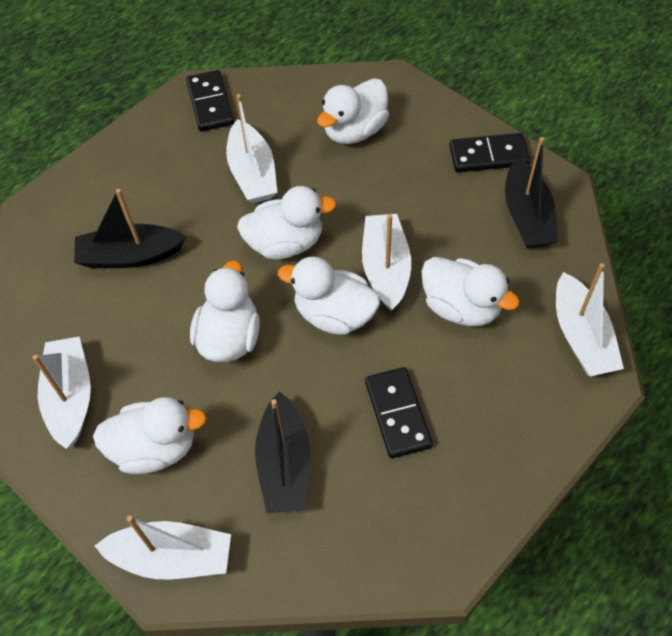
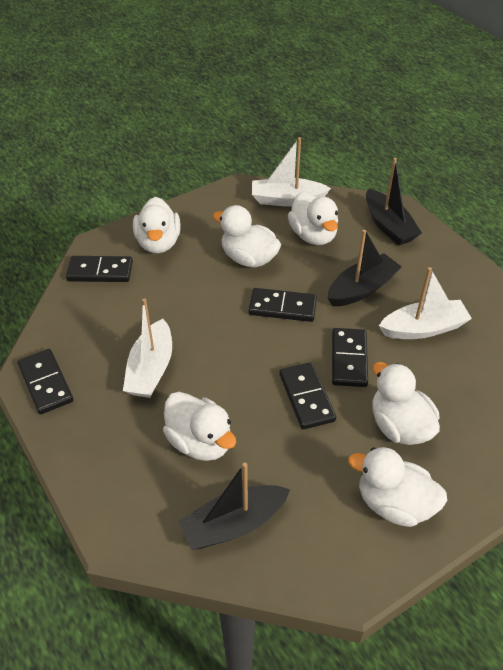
black domino: [186,70,234,132] [365,367,433,458] [449,133,530,173] = 3 -> [18,349,74,415] [66,256,133,282] [249,288,317,322] [279,362,336,430] [332,328,368,387] = 5
white boat: [33,337,91,449] [95,516,231,579] [226,94,277,203] [362,214,411,311] [556,263,624,376] = 5 -> [123,298,172,398] [252,137,331,207] [379,267,472,339] = 3

